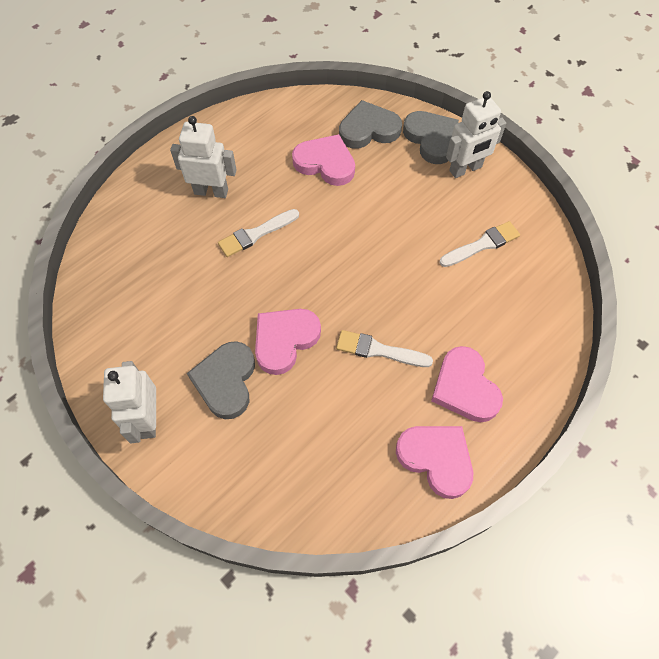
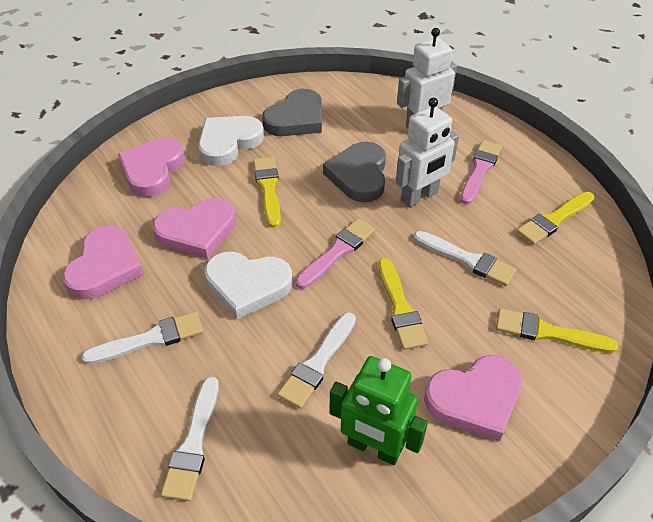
green robot: none = 0 -> [330,356,428,465] = 1
grey heart: [187,341,255,419] [339,100,402,149] [403,111,459,164] = 3 -> [262,89,322,136] [323,142,386,202] = 2
pink brush: none = 0 -> [296,218,375,289] [460,140,502,204] = 2
white brush: [218,209,299,257] [336,330,433,367] [439,221,520,267] = 3 -> [82,312,204,364] [161,377,219,501] [278,312,356,409] [413,231,516,286] = 4
white heart: none = 0 -> [198,116,264,166] [204,251,292,319] = 2
white robot: [103,361,156,443] [170,116,237,198] [446,91,506,178] = 3 -> [396,98,459,208] [397,28,457,128] = 2
yellow brush: none = 0 -> [253,157,281,228] [379,258,428,350] [496,308,618,353] [516,192,595,245] = 4

